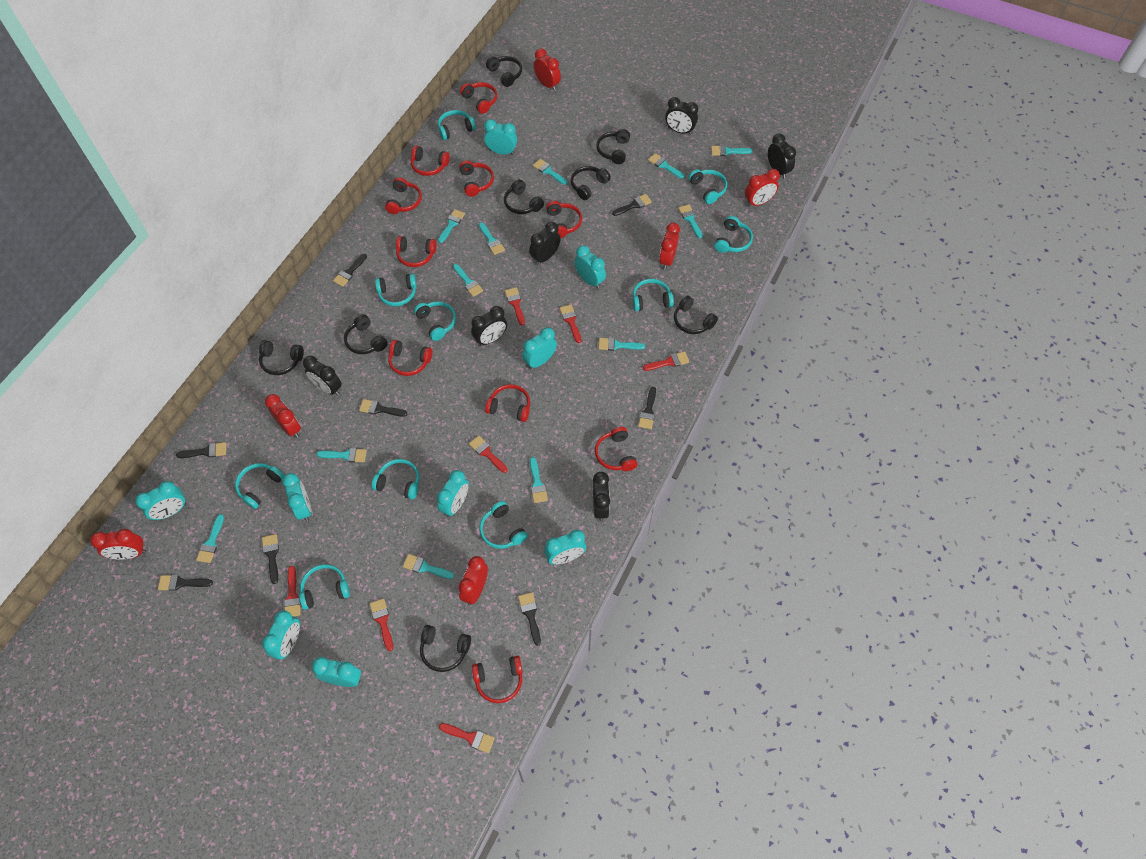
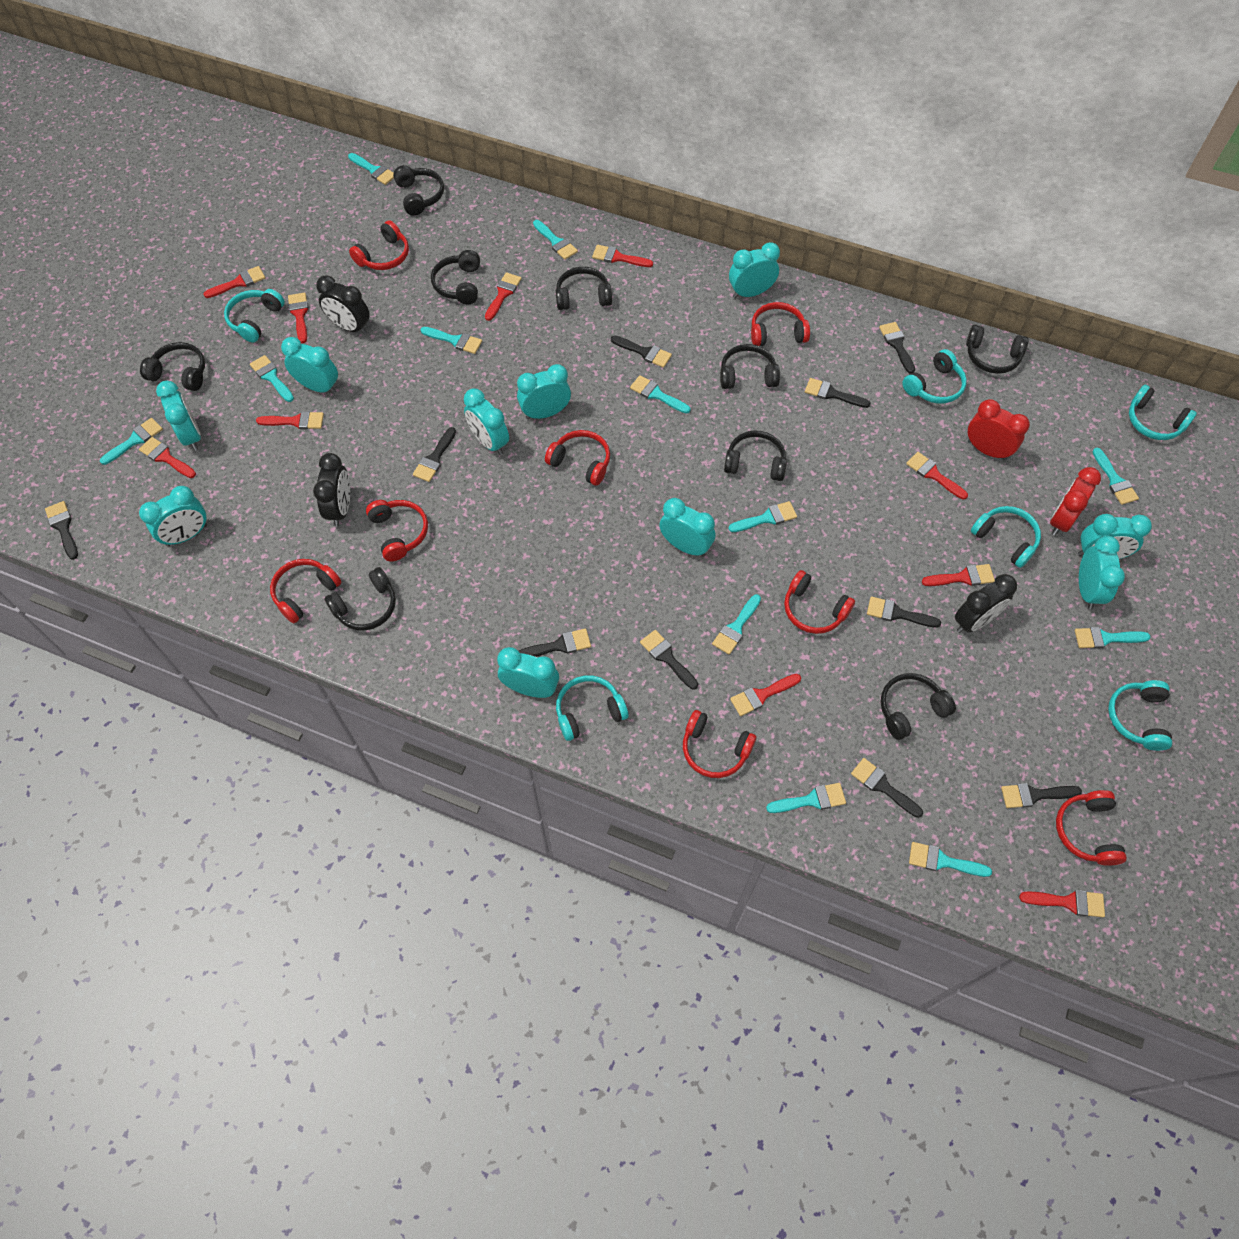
black brush: [158,575,213,591] [176,442,226,458] [262,534,279,584] [333,254,367,287] [359,399,407,417] [518,592,541,646] [612,194,652,216] [638,387,656,429] = 8 -> [45,501,78,560] [413,427,456,482] [519,628,591,657] [611,335,672,368] [640,630,698,689] [805,378,870,408] [851,758,923,818] [867,597,941,628] [879,322,915,373] [1001,783,1082,808] = 10
black clock: [303,356,342,396] [471,306,507,346] [529,222,560,265] [593,472,610,521] [665,97,698,135] [768,133,796,179] = 6 -> [313,453,350,526] [316,275,370,335] [955,574,1017,633] = 3
black headphones: [259,340,304,375] [344,314,388,354] [420,625,471,672] [486,56,522,87] [504,179,544,214] [571,166,611,200] [596,129,630,164] [674,295,718,334] = 8 -> [140,342,205,391] [324,567,396,631] [393,165,444,216] [431,250,480,305] [556,267,612,310] [720,344,780,389] [724,431,787,481] [881,673,956,740] [966,325,1029,374] = 9
red brush: [284,566,301,617] [370,599,393,651] [439,723,495,753] [469,436,508,473] [505,287,525,325] [560,305,581,343] [643,351,689,371] = 7 -> [139,437,196,478] [204,266,265,298] [256,411,324,429] [288,293,308,343] [485,272,522,321] [592,245,653,267] [730,674,801,716] [906,452,968,500] [922,564,995,586] [1019,890,1105,917] = 10
red clock: [90,529,146,560] [265,394,301,438] [458,556,488,605] [534,48,561,91] [659,223,680,270] [745,169,780,207] = 6 -> [968,399,1030,461] [1050,467,1101,536] = 2
red headphones: [385,177,422,214] [388,340,433,376] [396,236,436,267] [411,146,450,176] [459,160,494,197] [460,82,497,114] [472,656,523,703] [485,384,530,422] [546,201,582,238] [595,427,638,471] = 10 -> [270,559,341,623] [349,220,409,270] [366,500,428,561] [545,430,610,486] [683,710,757,778] [751,302,810,346] [784,570,855,634] [1056,790,1127,866] = 8
turquoise clock: [135,481,186,520] [262,610,300,660] [282,473,312,521] [312,657,361,687] [437,470,469,517] [484,119,517,155] [522,327,557,370] [544,530,586,565] [574,245,606,289] = 9 -> [139,486,207,546] [156,381,201,451] [281,337,338,394] [464,389,509,455] [497,647,559,698] [517,364,571,420] [659,498,716,557] [729,242,780,298] [1078,514,1152,559] [1079,536,1125,609] = 10
turquoise headphones: [235,463,284,509] [299,564,350,610] [372,459,419,499] [375,273,417,306] [414,301,456,341] [438,110,476,140] [479,501,528,549] [632,279,674,311] [688,169,727,204] [714,216,753,253] = 10 -> [224,289,285,343] [556,675,629,741] [902,349,967,404] [971,506,1041,568] [1108,680,1172,751] [1129,385,1197,440] = 6

